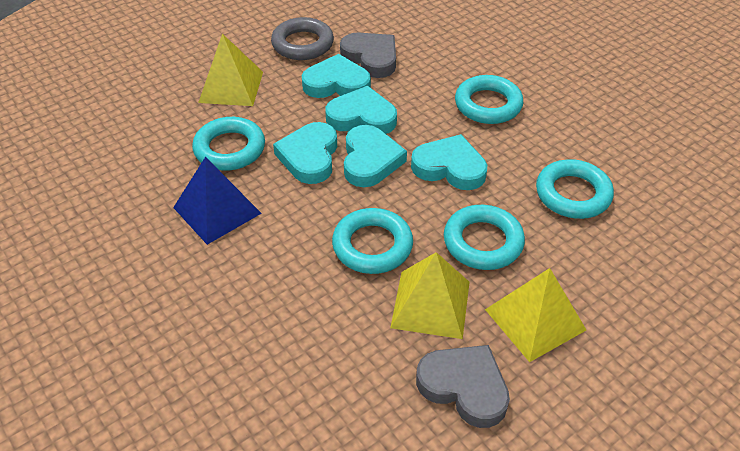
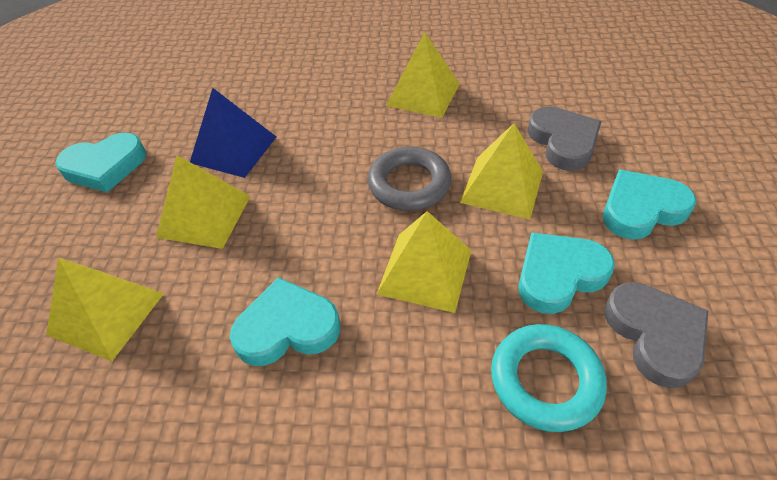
turquoise heart: [273,122,337,184] [302,54,371,98] [325,86,397,134] [344,125,407,187] [411,134,487,190] = 5 -> [55,133,146,192] [230,277,340,366] [518,232,615,314] [603,169,696,240] = 4
turquoise ring: [192,117,265,171] [332,208,413,274] [444,205,525,270] [455,75,524,124] [536,159,614,219] = 5 -> [491,324,607,432] = 1
yellow pyramid: [198,34,263,106] [390,252,470,339] [485,268,586,362] = 3 -> [46,257,164,361] [156,155,251,249] [377,211,471,313] [386,32,460,118] [460,123,543,219] = 5

